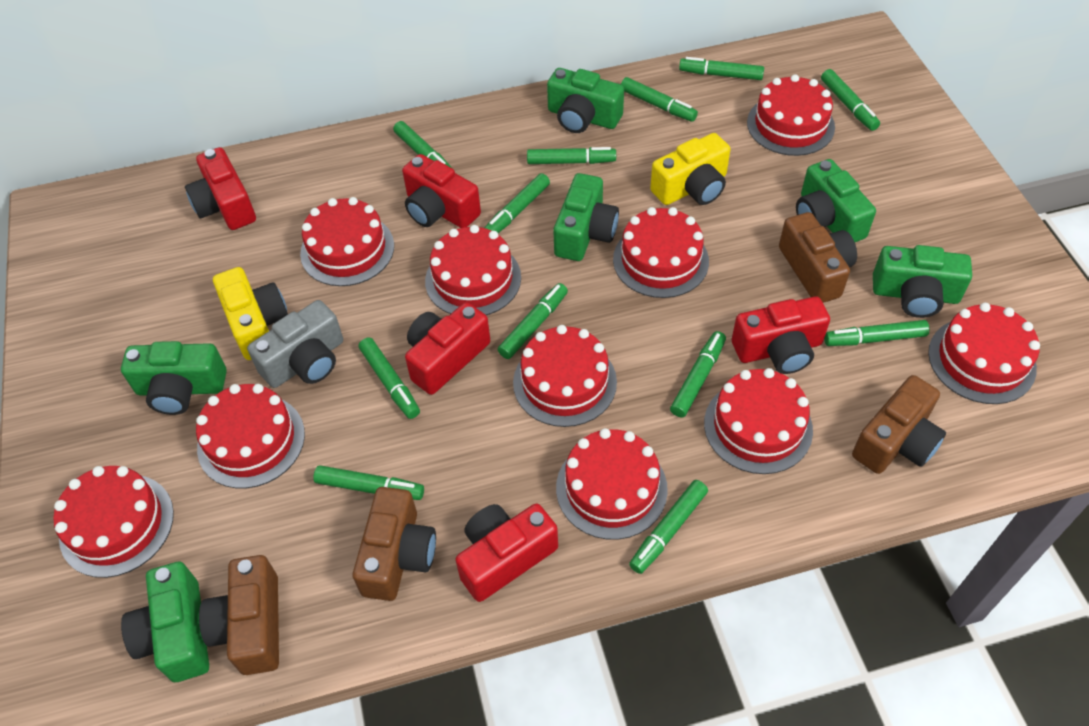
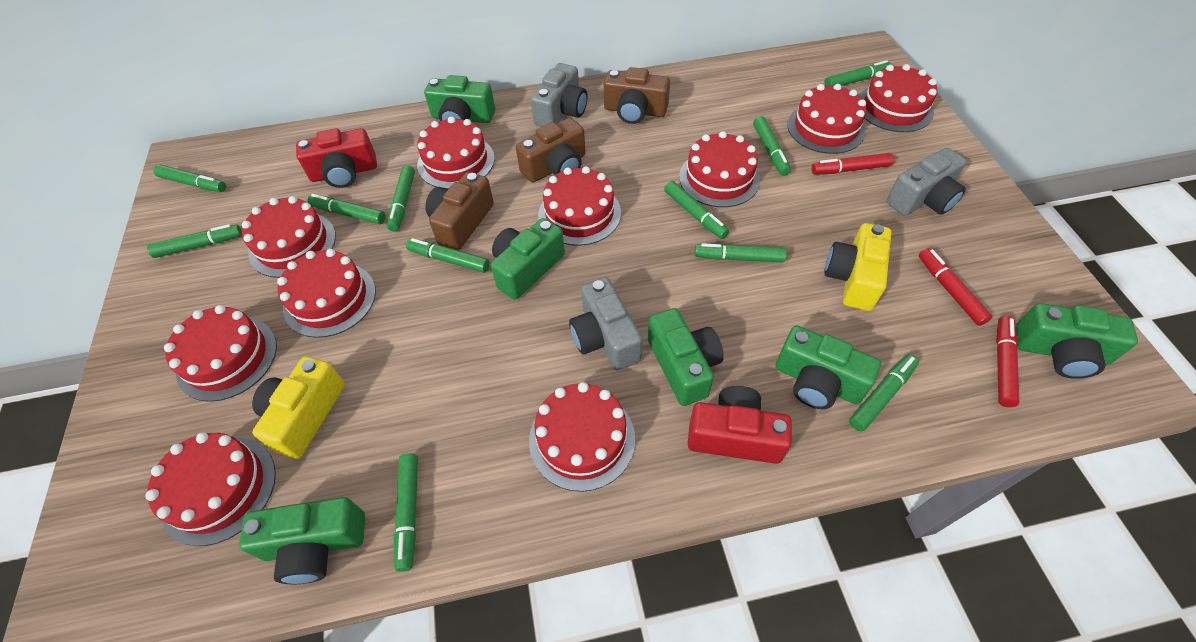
brown camera: [199,555,279,675] [353,487,436,601] [779,212,857,303] [852,375,946,474] = 4 -> [425,172,494,250] [516,118,586,183] [604,67,670,124] = 3
green marker: [313,465,424,500] [359,337,420,419] [393,121,453,169] [484,173,550,233] [498,283,568,359] [527,147,616,164] [621,77,698,122] [629,480,708,574] [670,331,726,418] [679,57,764,80] [821,69,880,131] [824,320,929,346] = 12 -> [147,224,242,258] [153,164,226,192] [308,194,385,224] [387,165,415,232] [394,453,418,572] [406,238,490,273] [664,181,729,239] [694,243,787,262] [753,116,791,176] [824,60,891,86] [849,354,919,431] = 11
grey camera: [247,300,343,388] = 1 -> [531,63,588,127] [569,277,643,370] [886,148,967,216] = 3
red camera: [185,147,256,230] [402,154,481,228] [405,302,490,395] [455,504,558,602] [732,297,830,374] = 5 -> [296,128,377,188] [688,386,792,464] = 2
red marker: none = 0 -> [811,153,894,175] [919,248,992,326] [996,316,1019,407] = 3

